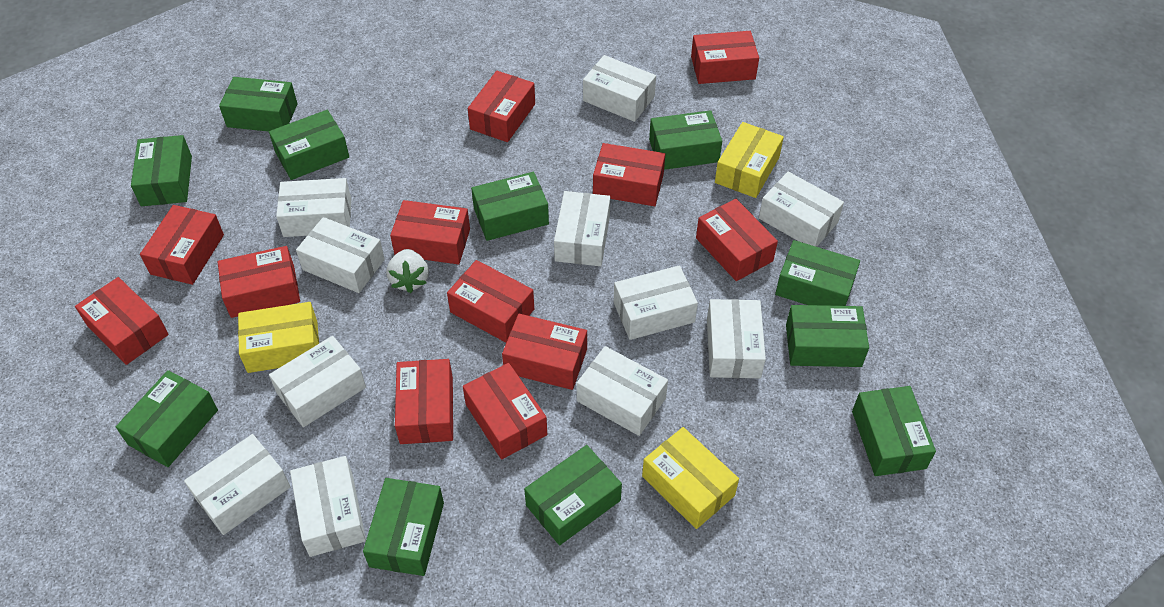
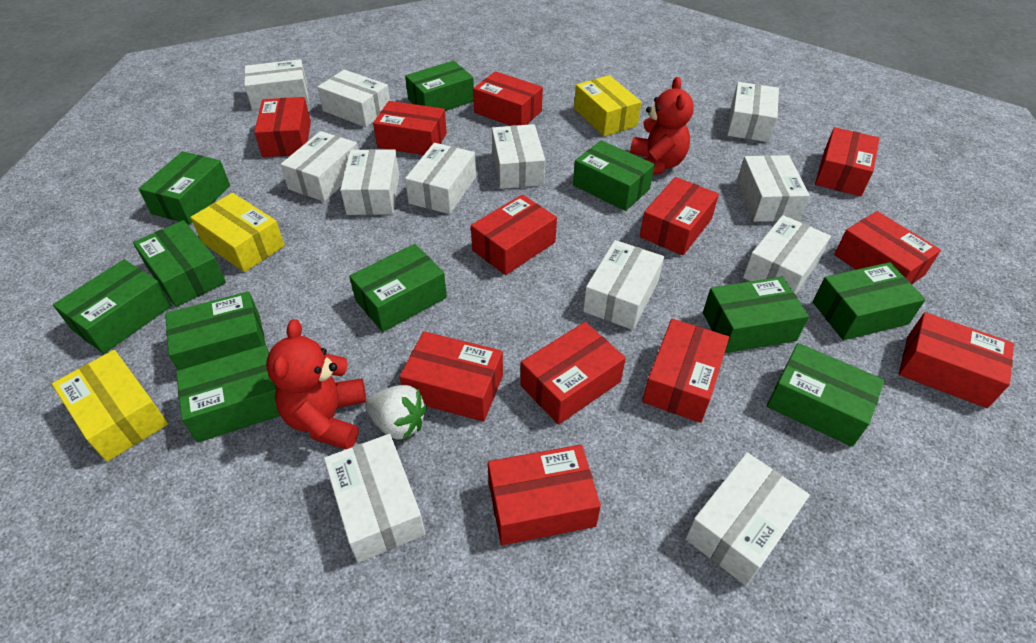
red teddy bear: none = 0 -> [266,319,366,449] [630,77,694,175] = 2
white box: [184,434,290,535] [269,336,366,427] [276,178,351,237] [290,456,366,557] [296,217,385,293] [554,191,610,266] [577,346,668,436] [583,55,656,122] [613,265,698,340] [707,299,766,378] [759,172,844,247] = 11 -> [244,59,309,110] [280,131,358,202] [317,70,390,127] [324,434,425,563] [341,149,399,215] [405,143,476,214] [492,124,545,189] [583,240,664,330] [685,452,810,586] [727,82,779,142] [737,155,810,222] [743,215,831,295] = 12

